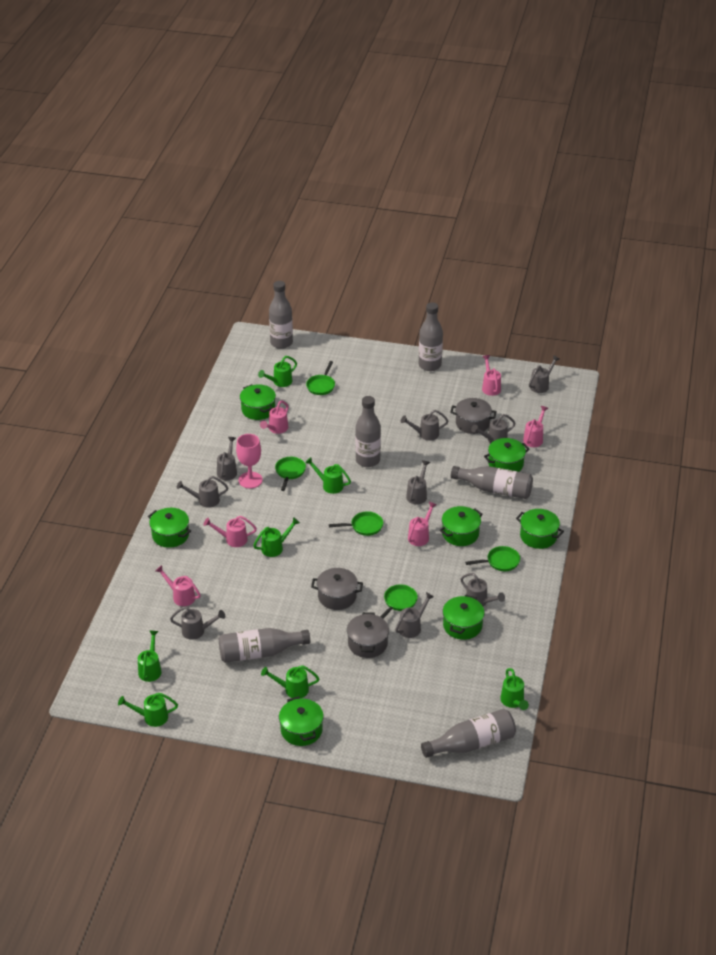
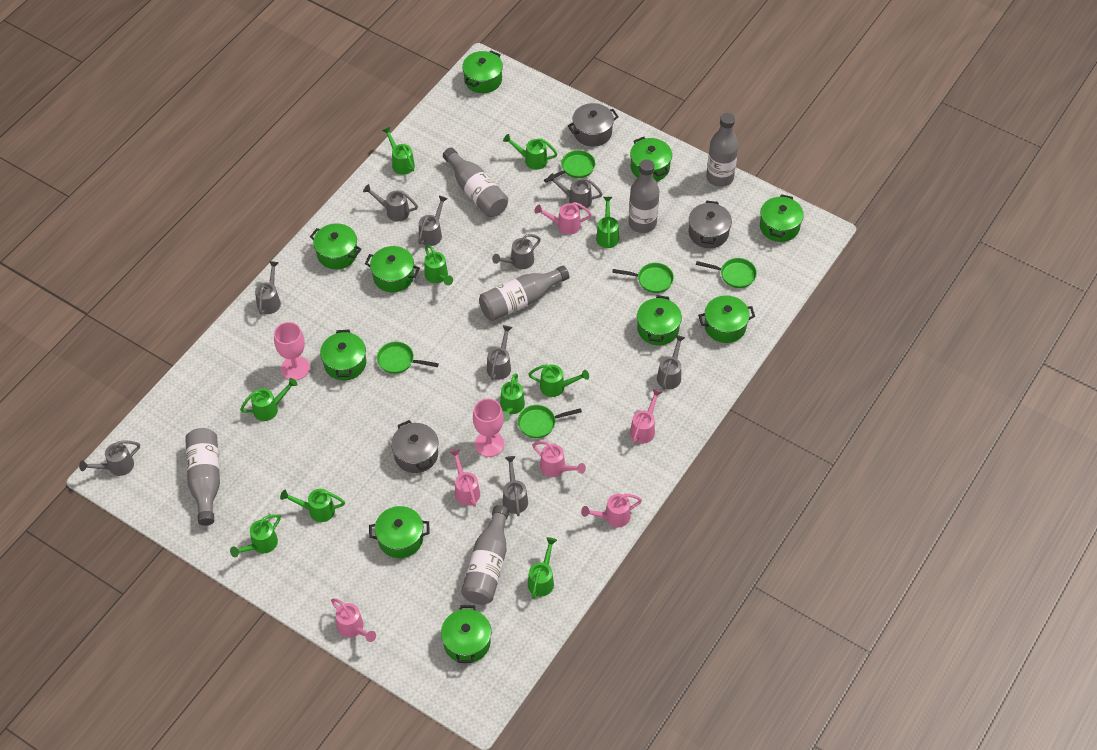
green pot: [148,508,191,548] [240,384,276,420] [279,696,324,746] [440,506,483,546] [443,595,485,640] [484,438,530,472] [516,509,564,549] = 7 -> [310,223,362,269] [320,330,366,381] [365,246,420,292] [369,506,430,558] [441,605,491,663] [462,50,503,93] [630,137,672,181] [637,295,682,346] [698,295,755,343] [760,194,804,242] = 10
green watering can: [118,693,178,727] [138,630,162,682] [253,517,300,557] [258,356,297,387] [261,665,319,698] [305,457,351,494] [500,668,529,710] = 7 -> [230,514,281,557] [240,378,298,421] [280,489,345,522] [382,127,415,175] [424,245,453,285] [500,373,525,421] [503,134,558,170] [528,364,589,397] [528,537,557,599] [596,197,619,248] = 10
pink goblet: [236,434,263,489] = 1 -> [274,322,310,381] [473,398,504,457] = 2

